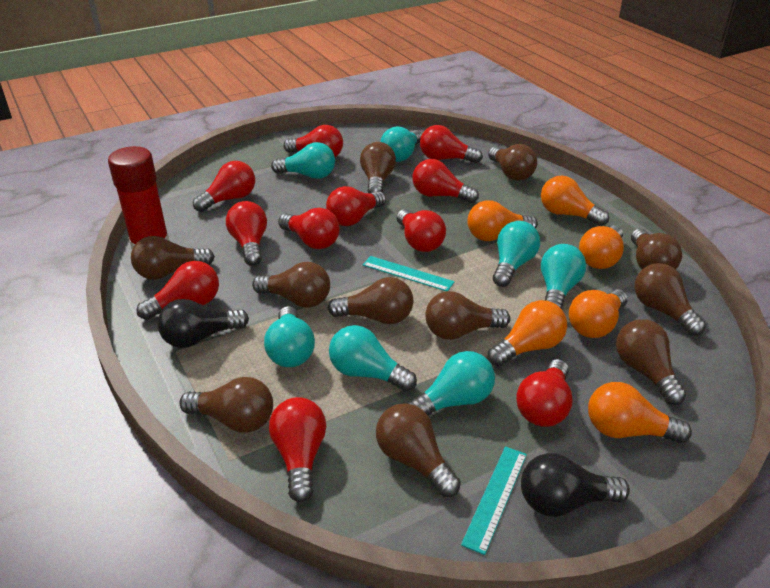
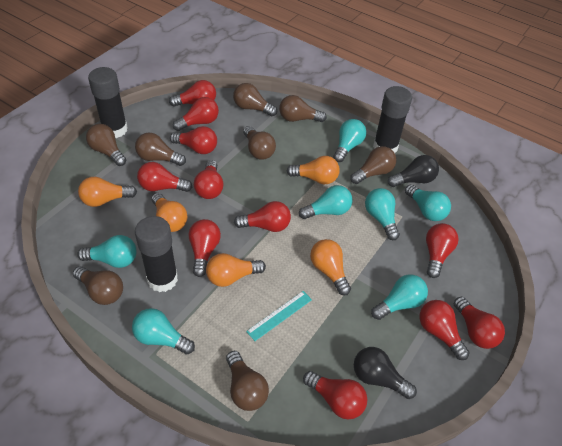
black glue stick: none = 0 -> [88,67,128,138] [135,216,178,292] [373,86,412,153] = 3
brown light bulb: [131,236,215,280] [179,377,273,433] [252,262,330,308] [328,277,413,324] [360,142,396,193] [376,403,461,497] [425,291,510,340] [488,144,537,181] [616,319,686,405] [631,229,682,269] [634,263,706,336] = 11 -> [73,266,123,305] [86,124,126,166] [135,133,186,166] [226,351,269,411] [233,83,277,116] [243,126,276,160] [279,95,327,122] [350,146,396,184] = 8
orange light bulb: [467,200,538,241] [488,300,567,367] [541,176,609,226] [569,289,628,338] [579,226,624,269] [588,382,692,443] = 6 -> [78,177,137,207] [152,193,187,232] [206,253,266,287] [287,156,340,184] [310,239,351,295] = 5
red glue stick: [108,146,170,249] = 1 -> none = 0
turquoise ruler: [363,256,455,291] [461,446,527,555] = 2 -> [246,291,312,341] = 1

